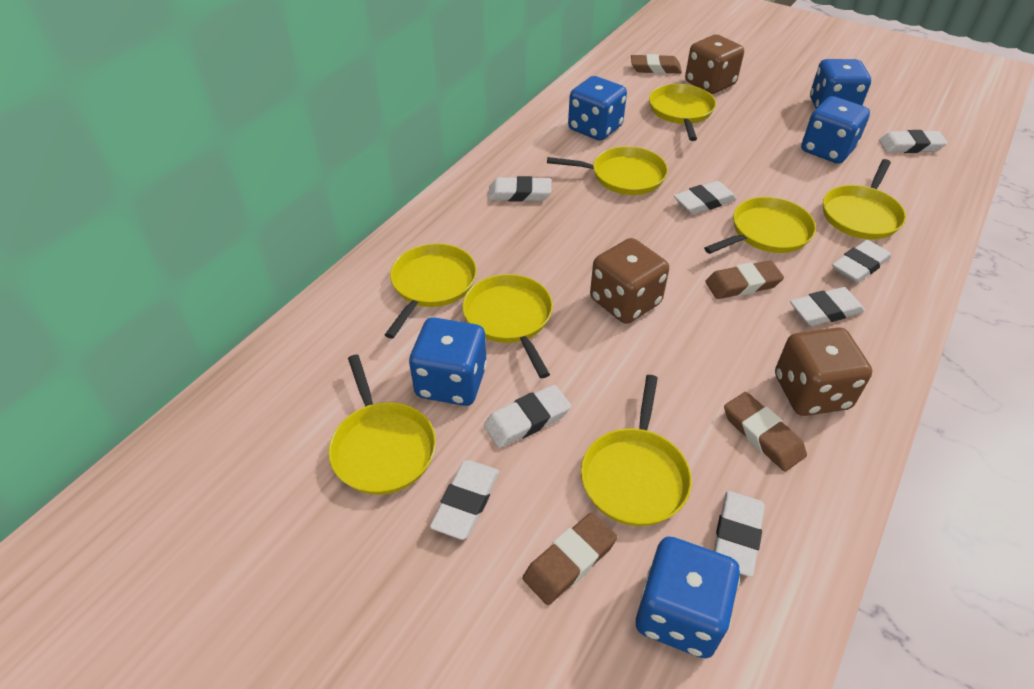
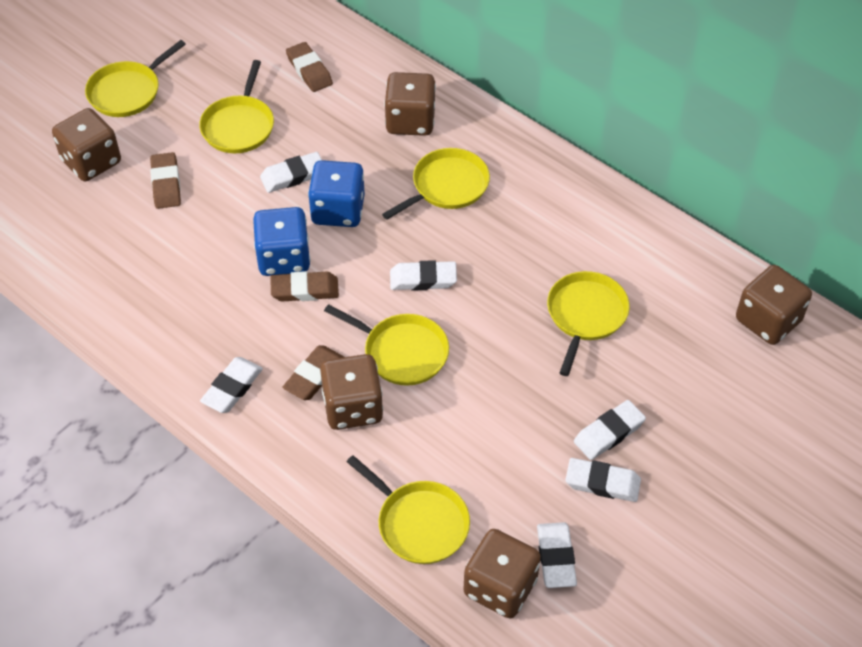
blue dice: [409,317,487,406] [568,76,627,141] [636,537,740,658] [801,96,870,164] [810,59,871,108] = 5 -> [253,207,310,276] [308,160,365,227] = 2
brown dice: [590,238,669,324] [685,35,744,94] [775,327,872,416] = 3 -> [52,108,121,181] [320,354,383,430] [384,72,436,136] [463,529,541,618] [736,265,812,345] = 5
white eraser: [430,460,499,540] [484,385,571,448] [488,176,551,202] [674,181,737,214] [714,491,765,577] [790,287,865,326] [832,240,891,283] [879,130,948,153] = 8 -> [200,357,263,413] [260,152,322,193] [390,260,457,291] [537,522,577,588] [565,458,641,502] [574,400,646,460] = 6
yellow pan: [328,355,436,495] [385,243,477,339] [462,274,553,378] [547,146,668,195] [581,375,692,526] [649,84,716,141] [704,197,816,254] [823,159,906,240] = 8 -> [85,40,186,117] [199,60,274,153] [324,304,449,386] [347,455,470,564] [382,148,490,220] [547,271,630,376] = 6

